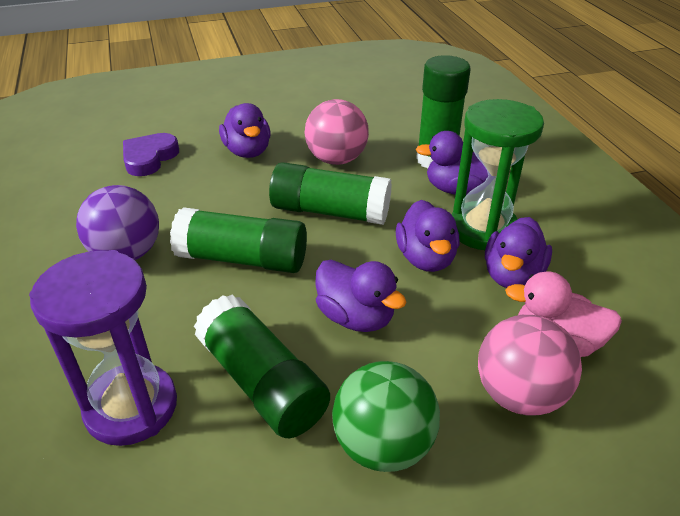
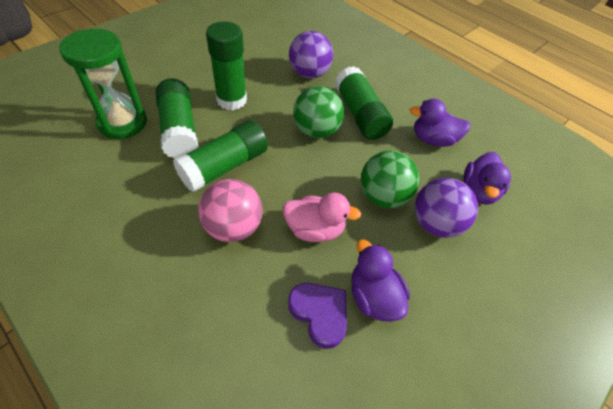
green ball: [332,361,440,472] = 1 -> [293,86,344,138] [361,151,419,208] = 2
pink ball: [305,99,369,165] [478,315,582,415] = 2 -> [198,179,262,242] = 1
purple ball: [76,185,159,260] = 1 -> [289,31,333,78] [415,178,478,238] = 2
purple duck: [219,103,271,158] [315,260,407,332] [396,200,459,272] [416,131,488,195] [485,217,552,288] = 5 -> [351,239,410,322] [410,99,471,147] [463,152,511,205] = 3
purple hourglass: [29,250,177,446] = 1 -> none = 0

